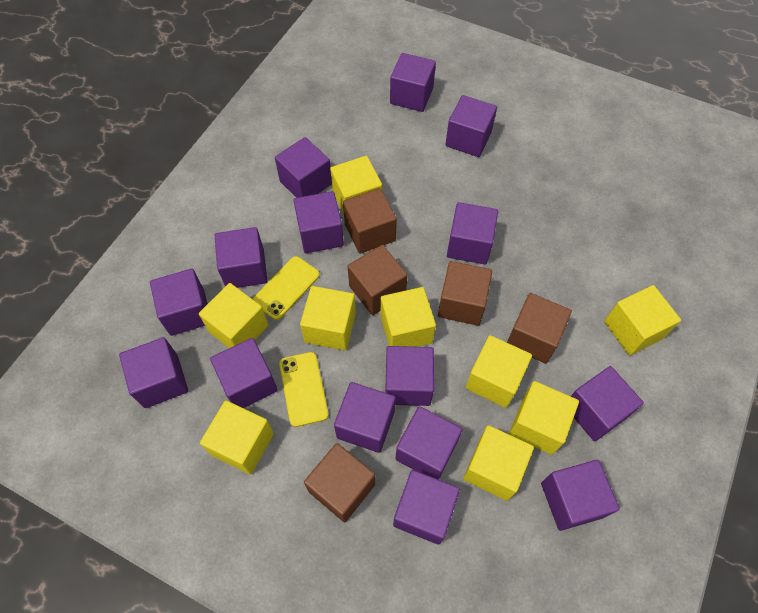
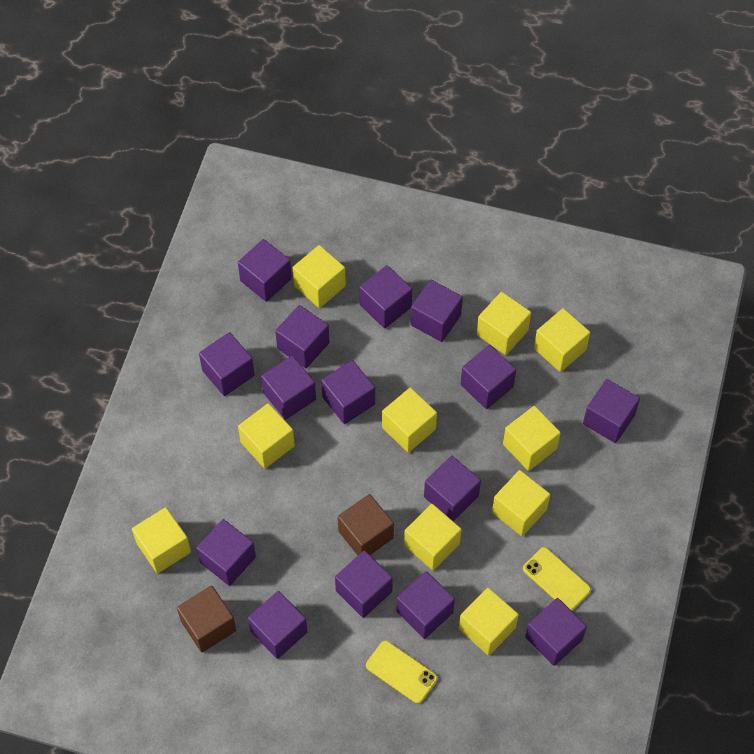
brown cube: [304,443,375,522] [343,188,397,254] [347,245,408,315] [438,261,492,326] [507,293,572,364] = 5 -> [177,586,236,652] [338,494,394,555] = 2
yellow cube: [199,283,268,348] [200,400,274,475] [300,286,356,350] [330,156,382,215] [381,287,436,347] [463,425,534,501] [466,335,532,408] [509,381,579,455] [604,285,681,355] = 9 -> [132,507,191,573] [238,403,295,468] [293,245,346,308] [382,388,437,453] [404,504,462,570] [459,588,519,655] [477,292,531,355] [492,470,550,536] [503,406,561,471] [534,308,590,372] = 10

